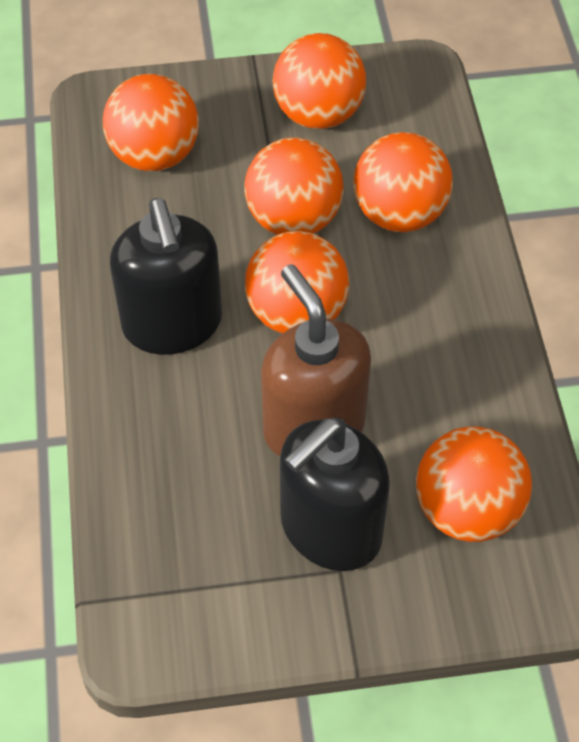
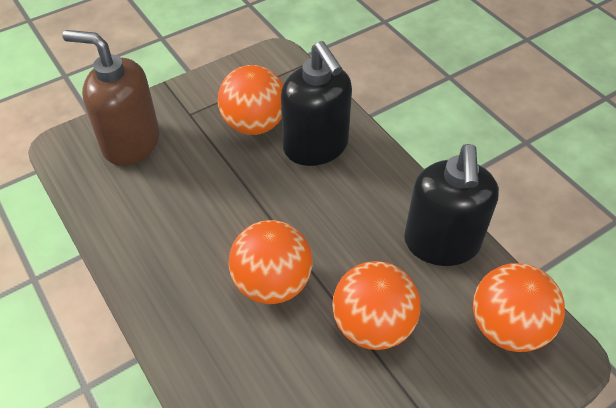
orange ball: [103,74,199,171] [244,137,344,235] [245,231,349,333] [272,33,366,129] [353,132,453,232] [416,427,532,542] = 6 -> [218,65,283,135] [229,220,313,304] [332,261,421,350] [473,263,565,352] = 4

